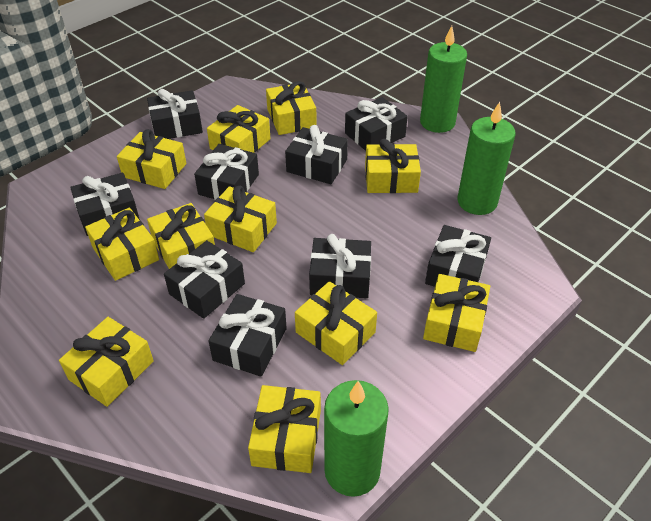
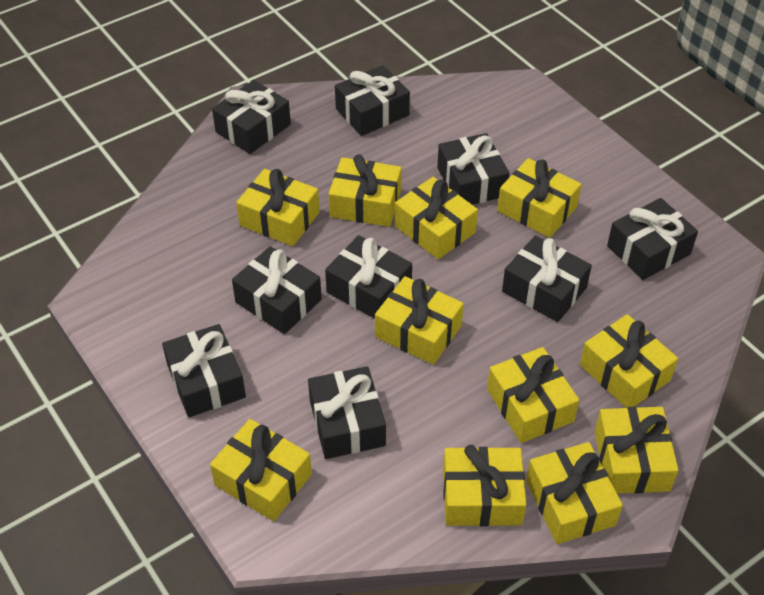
green candle: [324,380,389,497] [420,26,467,133] [458,102,516,215] = 3 -> none = 0

